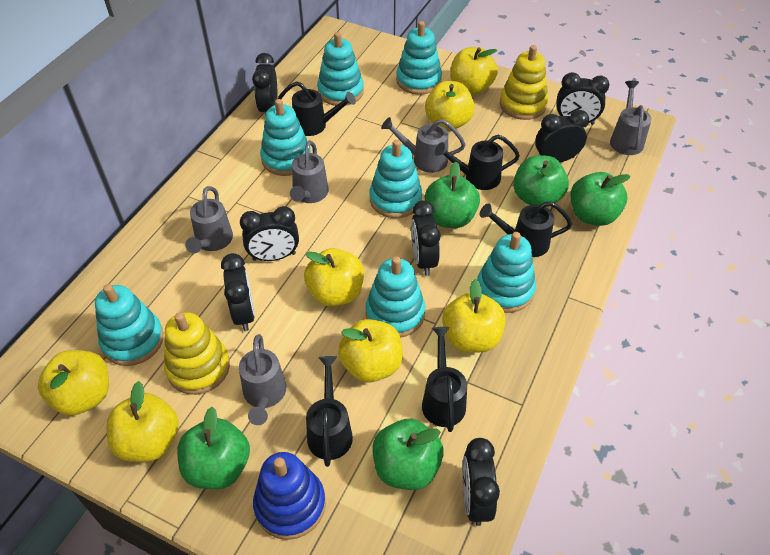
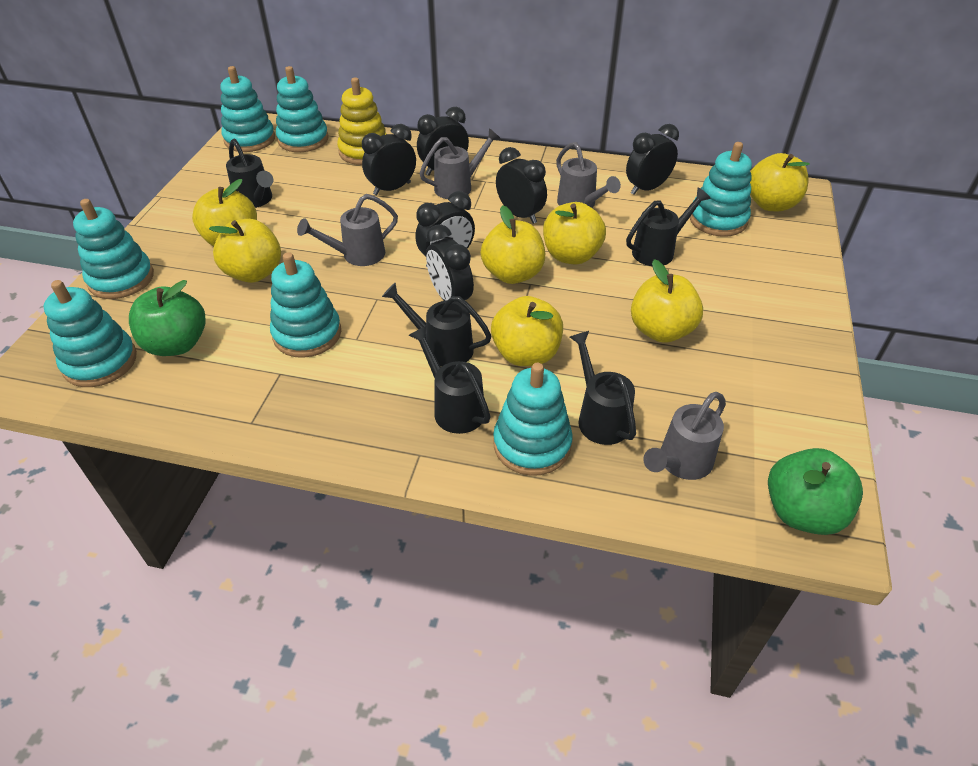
black clock: [221,253,255,331] [240,206,299,261] [252,53,277,115] [411,200,441,276] [462,438,500,526] [535,110,589,162] [556,72,610,125] = 7 -> [362,124,416,195] [415,191,475,267] [417,107,469,176] [426,224,474,301] [496,147,547,224] [626,124,679,195] = 6
blue stacking toy: [253,452,326,540] = 1 -> none = 0
green apple: [177,407,250,489] [372,419,444,490] [424,162,480,228] [513,155,569,207] [570,172,630,226] = 5 -> [129,280,206,356] [768,448,863,535] = 2
grey watering can: [185,186,233,253] [239,334,287,425] [290,140,329,203] [381,117,466,173] [610,81,651,155] = 5 -> [297,194,398,266] [419,128,501,199] [556,142,621,208] [643,392,726,480] = 4
yellow stacking toy: [164,312,230,395] [500,45,548,120] = 2 -> [337,77,387,165] = 1

